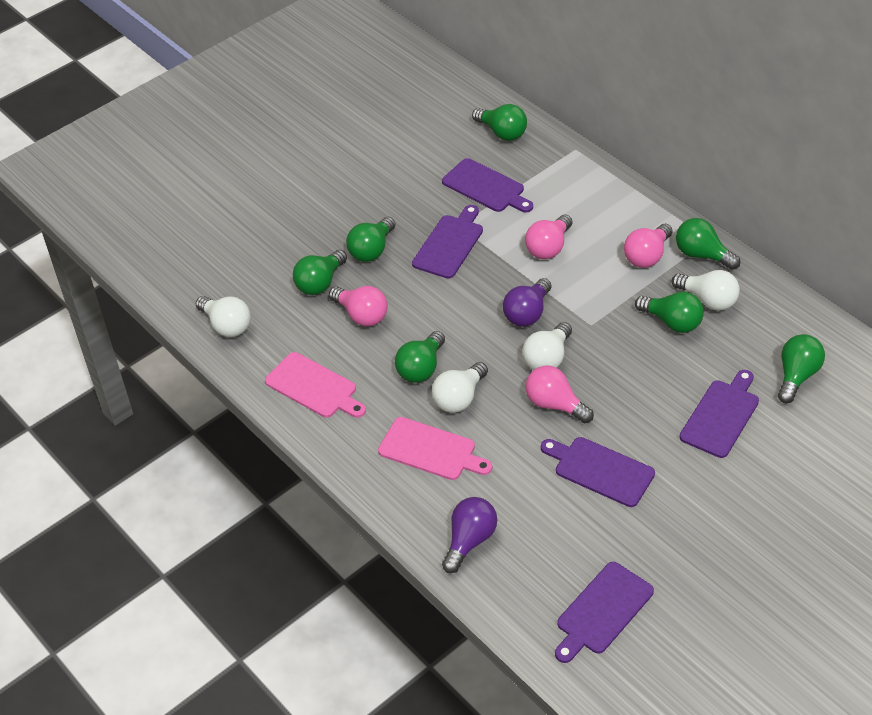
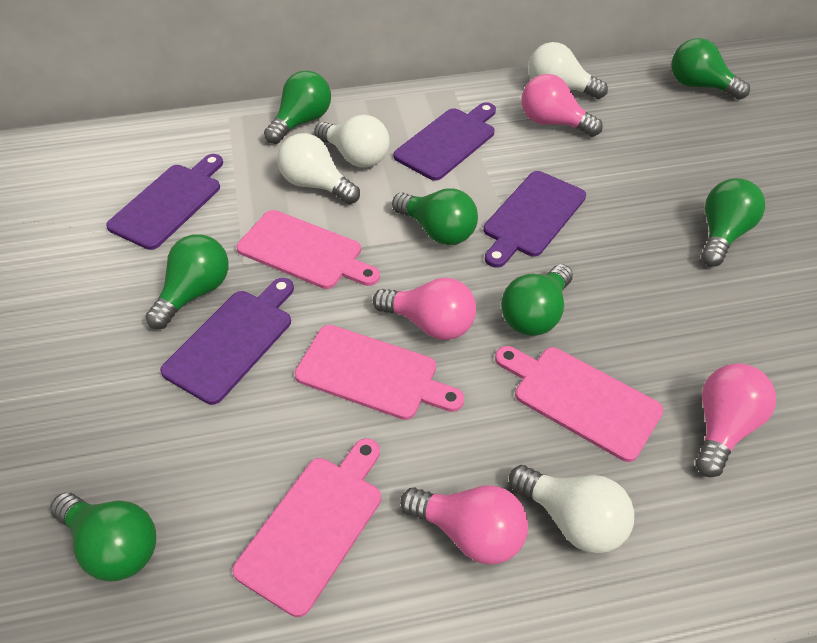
pink cutting board: [265,352,366,418] [378,417,492,480] = 2 -> [232,438,381,617] [236,210,380,289] [295,325,464,420] [495,346,664,462] = 4
purple cutting board: [412,205,483,279] [442,158,533,213] [541,437,655,507] [555,562,654,663] [680,370,759,458] = 5 -> [106,154,223,250] [160,278,294,405] [394,102,496,181] [483,171,586,268] = 4
purple light bulb: [442,497,497,573] [503,278,551,327] = 2 -> none = 0

